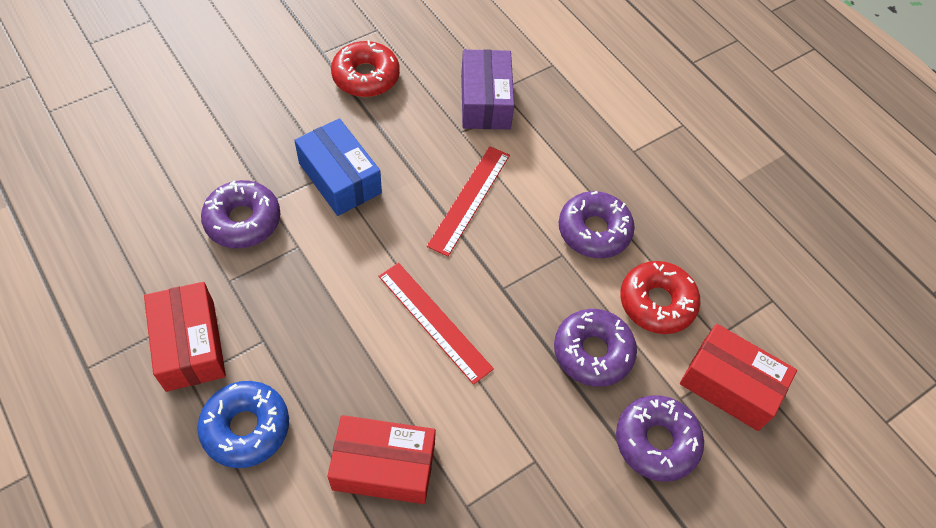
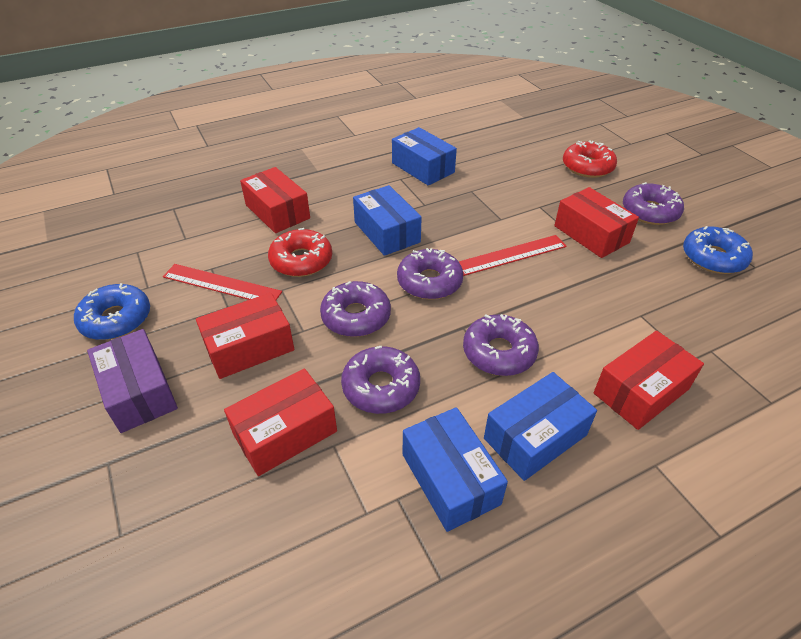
blue box: [294,118,382,216] = 1 -> [353,185,422,256] [392,127,457,186] [403,407,508,532] [484,372,597,481] = 4
blue donut: [197,381,289,468] = 1 -> [74,283,150,340] [683,226,753,274] = 2
purple donut: [201,180,281,248] [554,309,637,387] [559,191,635,258] [616,395,704,482] = 4 -> [320,281,391,337] [341,346,420,414] [397,248,463,300] [463,314,539,376] [623,182,684,225] = 5
red box: [144,282,226,392] [327,415,436,504] [680,324,797,431] = 3 -> [196,293,294,379] [224,368,337,476] [240,167,310,233] [554,187,639,258] [594,331,704,430] = 5

